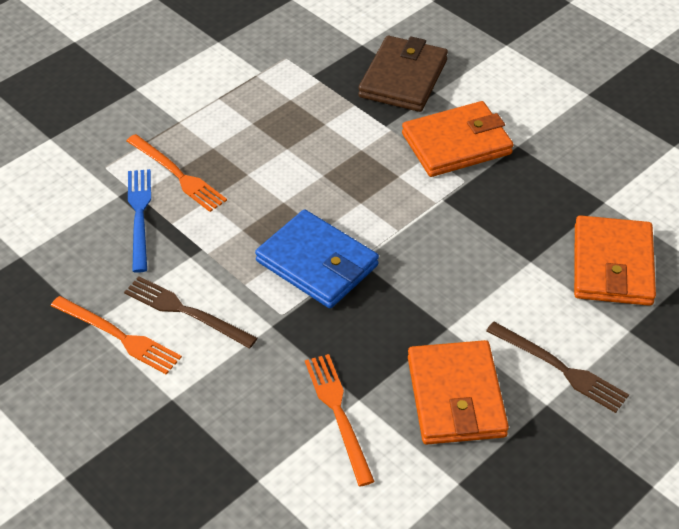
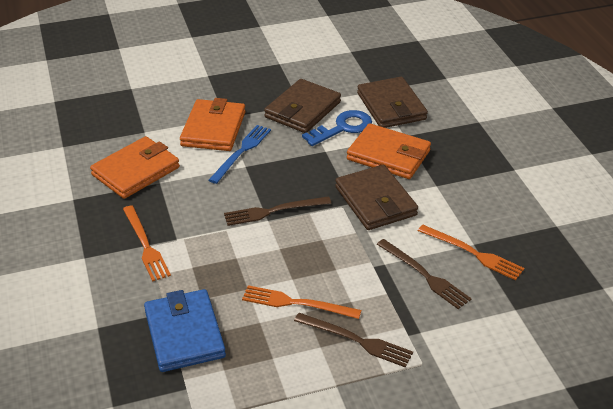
blue key: none = 0 -> [302,110,372,146] = 1
brown fork: [124,276,258,349] [486,322,629,413] = 2 -> [224,196,331,226] [294,313,413,368] [377,239,472,309] = 3
brown wallet: [358,36,448,112] = 1 -> [264,79,341,133] [335,165,418,230] [357,77,428,128] = 3

